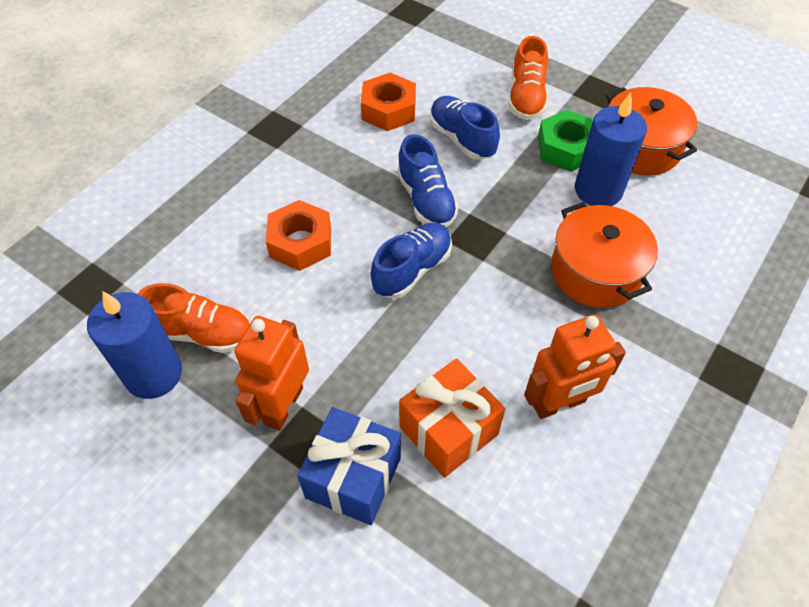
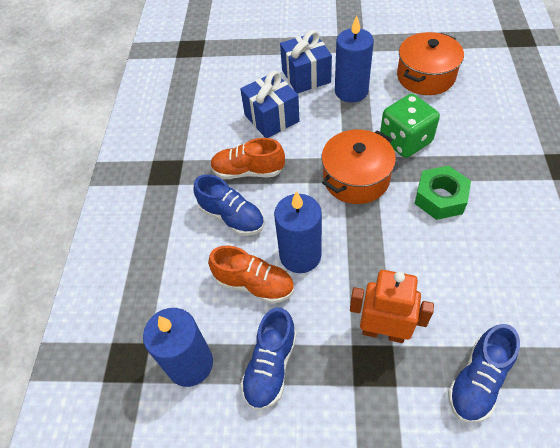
blue candle: [87,291,182,399] [575,92,647,206] = 2 -> [143,308,213,387] [274,191,322,273] [335,16,374,102] = 3
blue gift: [297,407,401,525] = 1 -> [240,71,300,138] [280,30,332,94] = 2
green dice: none = 0 -> [380,94,440,158] = 1
orange gift: [399,358,505,478] = 1 -> none = 0
orange nut: [266,200,331,271] [361,73,416,131] = 2 -> none = 0
orange robot: [234,316,309,431] [524,314,626,419] = 2 -> [350,270,434,343] = 1

